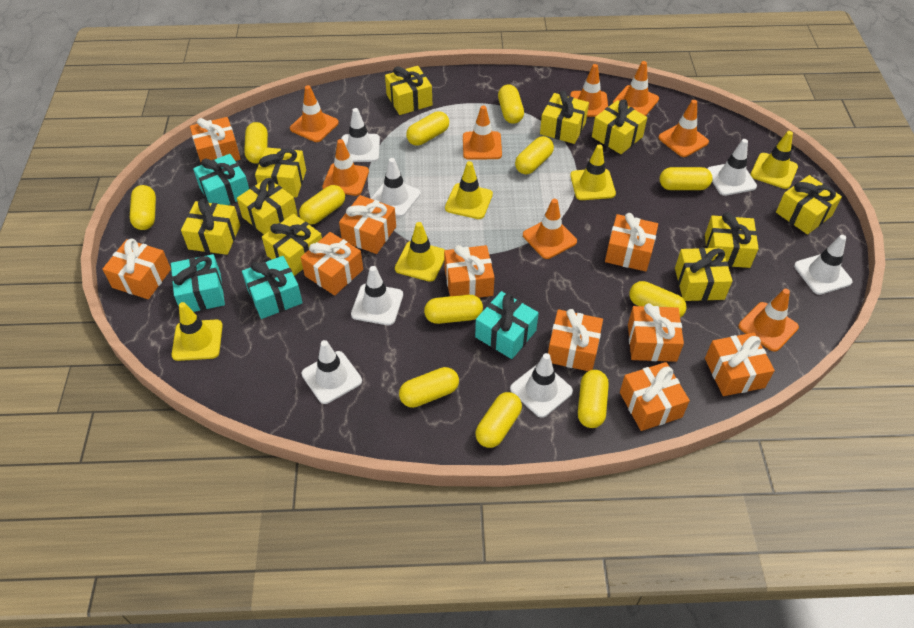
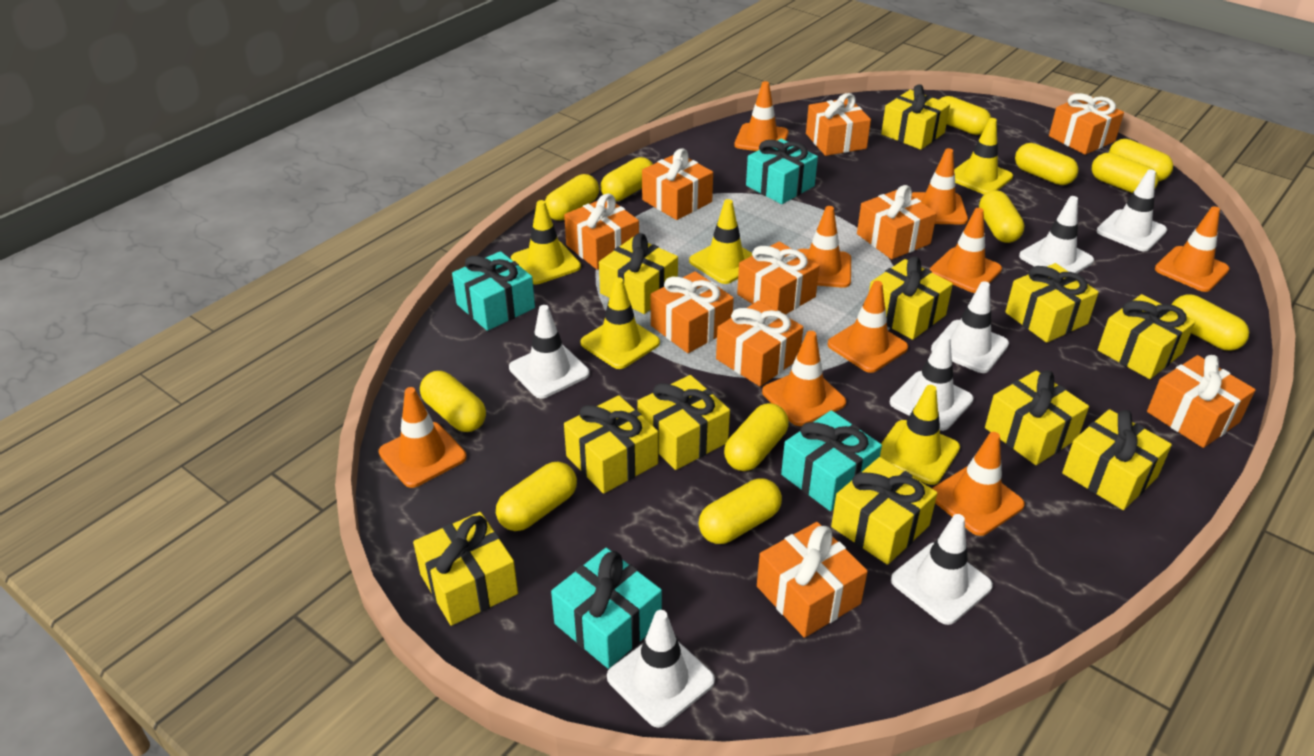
orange traffic cone: [290,85,339,142] [322,139,369,196] [463,105,502,160] [523,199,577,259] [570,64,608,117] [613,61,659,116] [658,100,709,157] [739,288,799,352] = 8 -> [379,387,467,488] [734,81,789,151] [762,331,846,426] [798,206,851,288] [827,281,908,373] [912,148,968,224] [930,208,1002,293] [932,432,1025,536] [1155,206,1230,292] = 9
yellow gift: [181,199,240,255] [237,178,298,234] [255,147,306,197] [262,214,322,276] [385,66,432,115] [540,91,589,144] [592,99,647,154] [675,248,733,301] [705,212,759,268] [776,175,842,234] = 10 -> [413,512,518,626] [564,395,658,494] [599,233,678,314] [637,375,730,470] [831,457,937,565] [869,256,953,340] [881,84,950,150] [985,371,1089,465] [1005,263,1099,343] [1062,409,1172,510] [1098,294,1195,379] = 11

